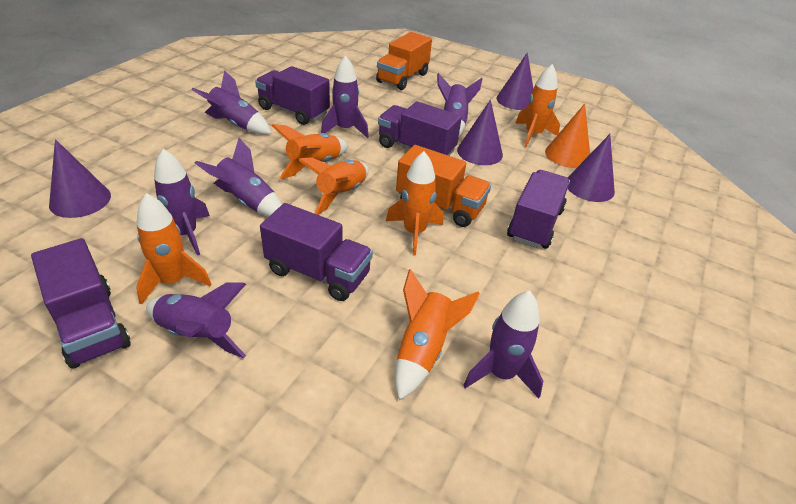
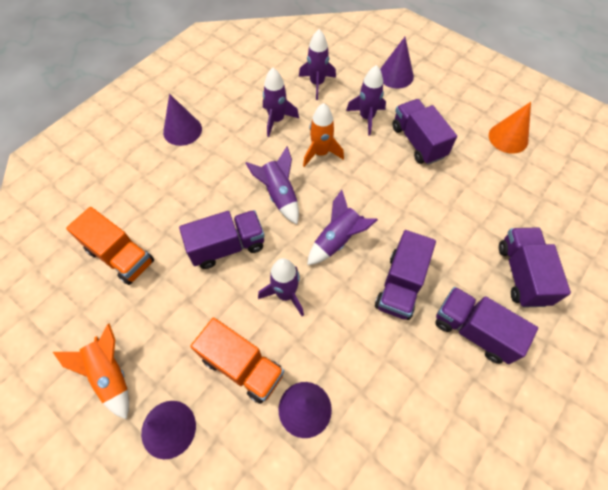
orange rocket: [136,193,212,305] [271,124,348,179] [299,157,369,215] [386,151,443,256] [395,269,480,400] [515,64,560,147] = 6 -> [53,323,129,420] [303,103,344,167] = 2
purple rocket: [146,282,246,358] [154,149,210,255] [192,70,272,135] [195,138,282,217] [321,55,369,138] [437,73,482,137] [463,291,543,398] = 7 -> [245,146,299,224] [258,258,304,316] [263,68,299,137] [299,29,336,100] [307,190,378,265] [346,65,386,136] = 6

